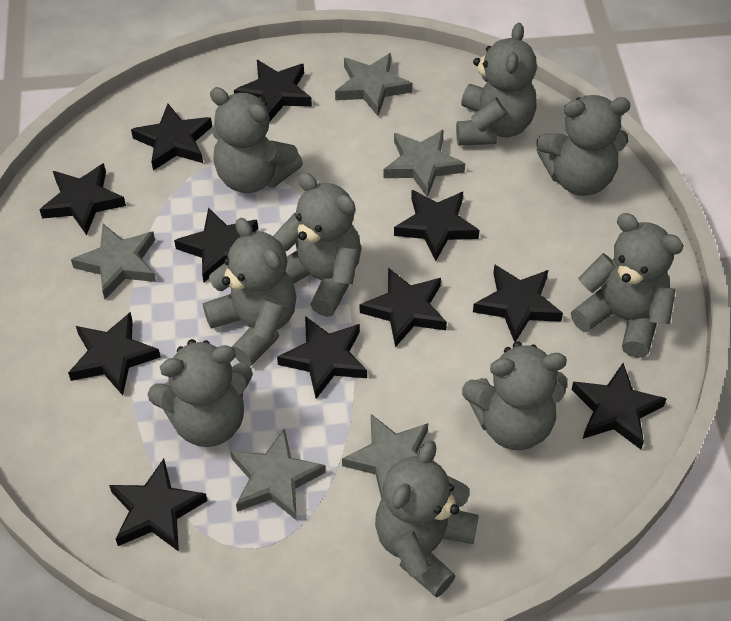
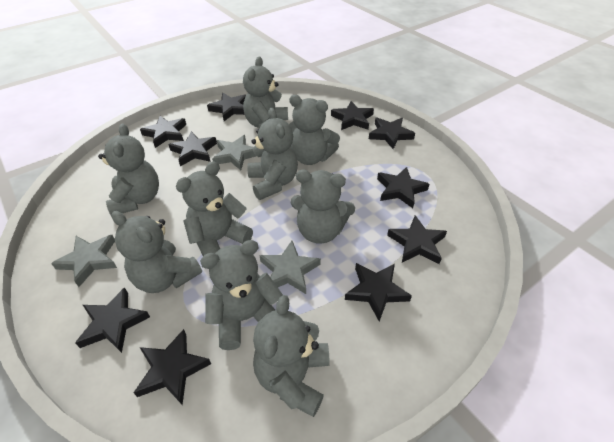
black star: [39,163,126,235] [68,312,160,395] [109,459,207,552] [131,104,212,171] [174,207,258,282] [234,60,312,122] [277,316,367,399] [360,268,447,347] [394,190,480,261] [473,264,563,342] [571,363,667,449] = 11 -> [75,287,150,353] [133,329,211,405] [140,116,186,148] [168,131,217,166] [207,93,246,121] [331,101,374,130] [345,263,412,321] [369,118,415,149] [377,167,430,208] [387,215,447,264] = 10
grey star: [71,224,156,299] [230,428,326,521] [335,53,413,116] [342,414,428,499] [383,129,465,197] = 5 -> [51,235,117,287] [212,135,256,170] [259,241,321,294] = 3

